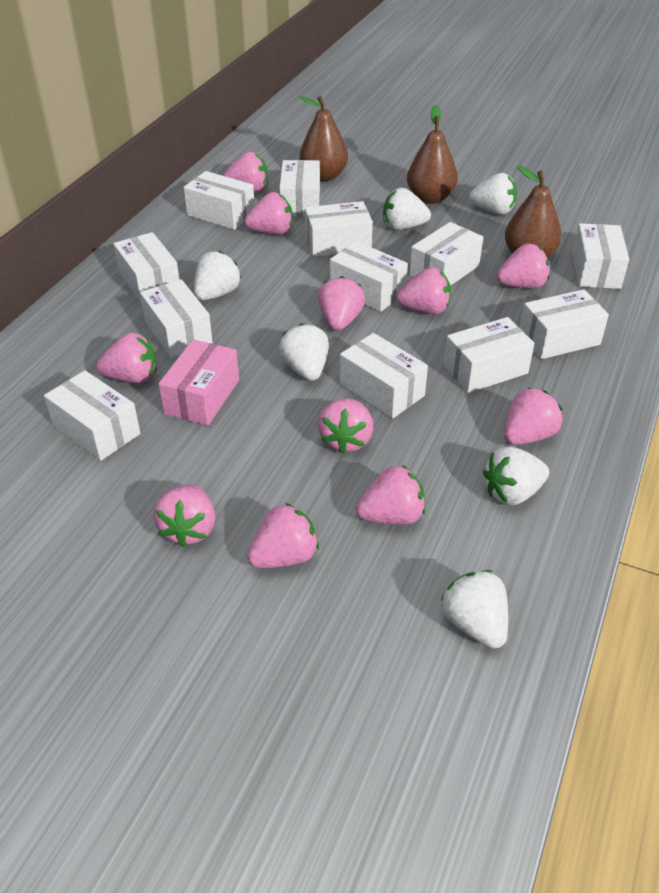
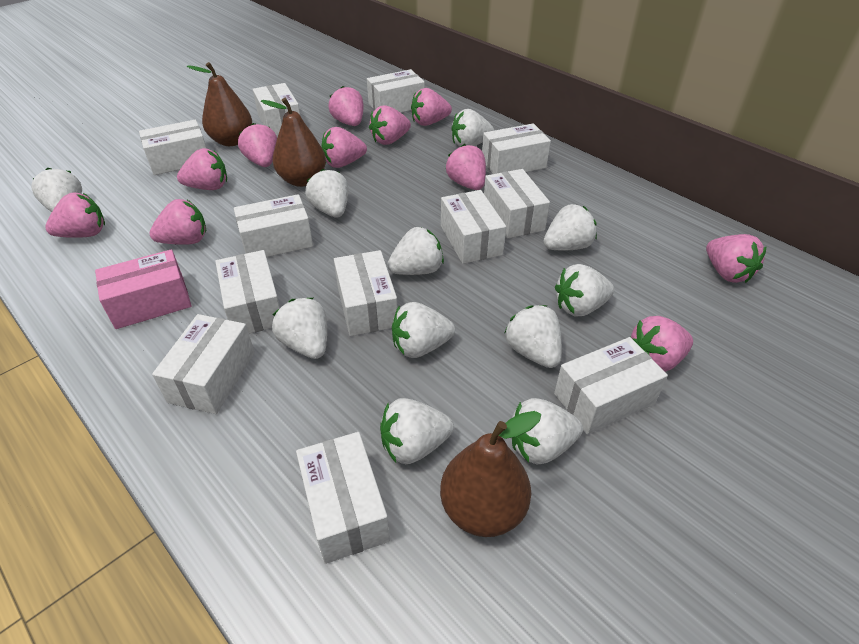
white strawberry: [194,251,242,300] [279,323,329,381] [383,188,431,230] [441,570,508,649] [469,173,517,215] [483,446,549,505] = 6 -> [31,168,82,212] [272,298,327,359] [305,169,348,217] [380,398,454,464] [387,227,444,275] [392,302,455,358] [451,109,494,147] [504,305,562,368] [511,398,583,465] [543,204,597,250] [555,264,614,317] = 11

